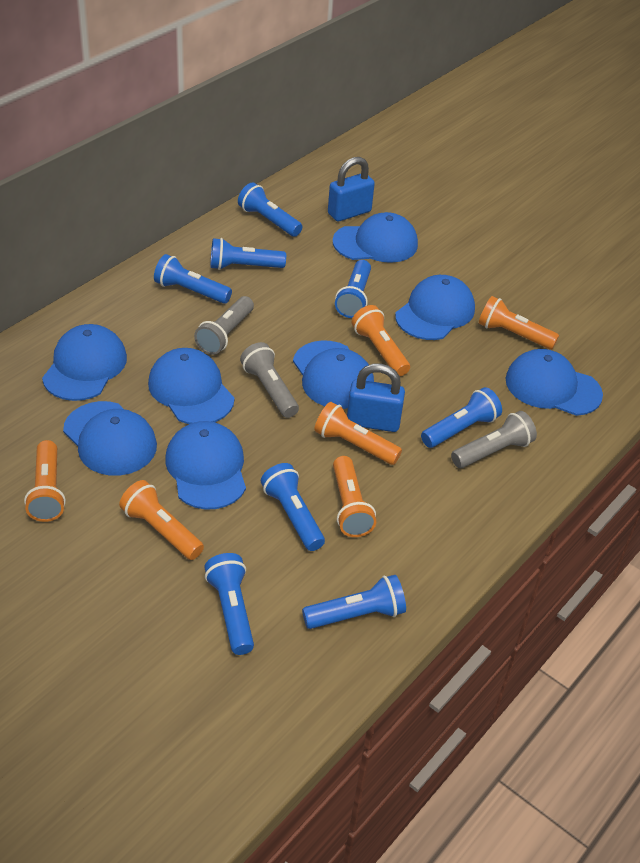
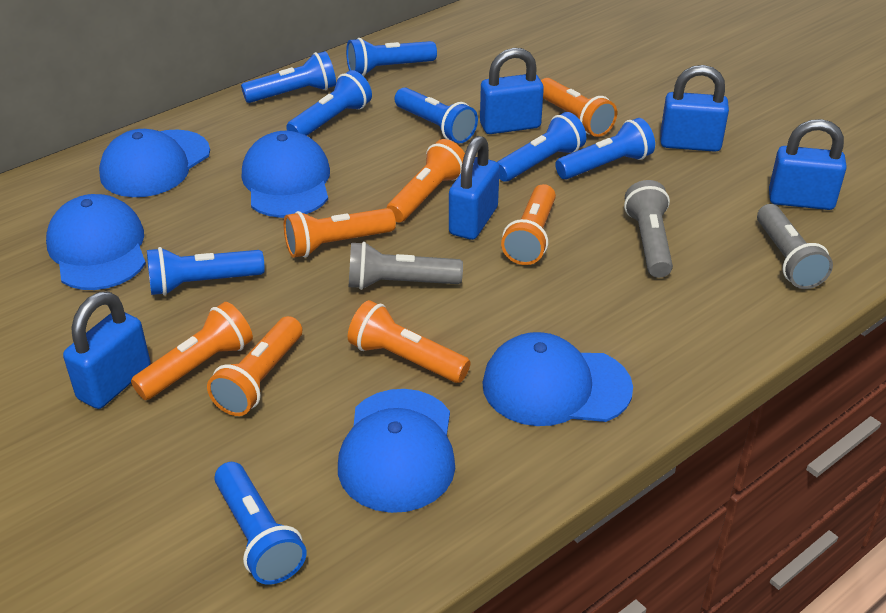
blue cap: [42,324,127,401] [63,401,157,476] [148,348,234,424] [165,421,246,510] [293,340,374,409] [333,212,418,263] [395,275,475,340] [506,349,603,416] = 8 -> [46,194,146,290] [99,129,210,197] [242,131,330,218] [338,389,455,513] [482,332,633,426] = 5
blue padlock: [328,157,375,222] [347,364,405,432] = 2 -> [63,291,151,409] [449,136,500,240] [480,48,544,134] [660,65,729,152] [769,119,847,210] = 5
orange flashlight: [24,440,66,522] [119,480,204,560] [314,402,402,465] [333,456,376,537] [352,305,410,376] [479,296,559,349] = 6 -> [131,302,253,400] [207,316,302,416] [284,208,396,258] [348,300,471,383] [387,139,465,222] [501,184,556,265] [541,78,617,137] = 7

